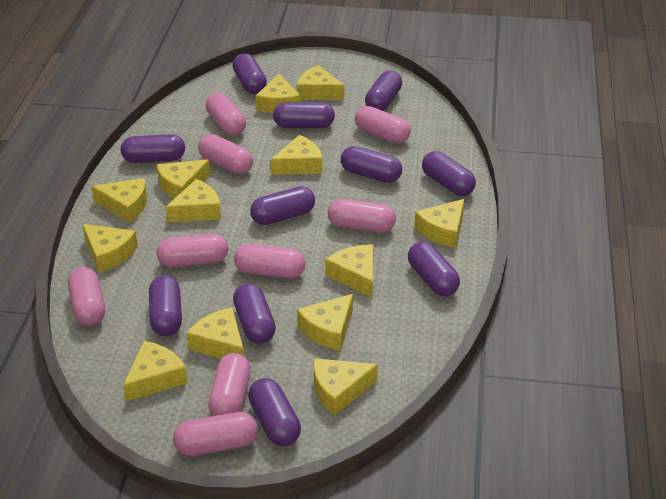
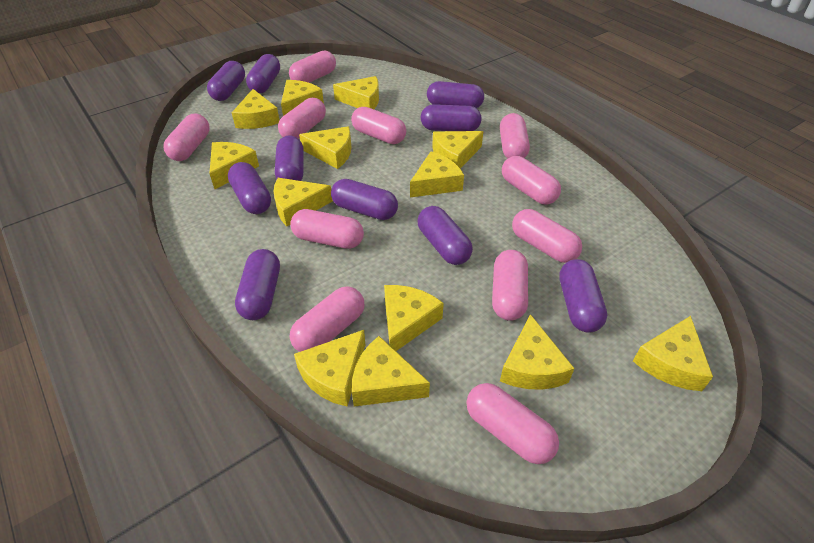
pink capsule: [68,267,105,326] [156,234,228,268] [173,412,258,456] [198,134,253,174] [206,93,246,136] [208,353,251,416] [234,244,305,278] [328,199,396,233] [355,106,411,144] = 9 -> [164,114,210,161] [278,98,326,139] [289,50,336,83] [290,209,364,249] [290,286,364,352] [351,107,406,144] [466,383,559,464] [492,250,528,321] [500,113,530,159] [502,156,561,204] [512,209,582,263] = 11
purple capsule: [121,134,185,163] [149,275,182,336] [233,53,267,94] [233,283,276,344] [248,378,301,446] [250,186,315,225] [273,102,335,128] [341,146,402,183] [365,70,402,111] [408,242,460,296] [422,151,476,196] = 11 -> [207,61,245,101] [228,162,271,214] [235,249,280,320] [246,54,280,93] [275,135,304,181] [331,179,398,220] [418,206,473,265] [421,104,482,131] [427,81,484,108] [559,259,607,333] = 10

